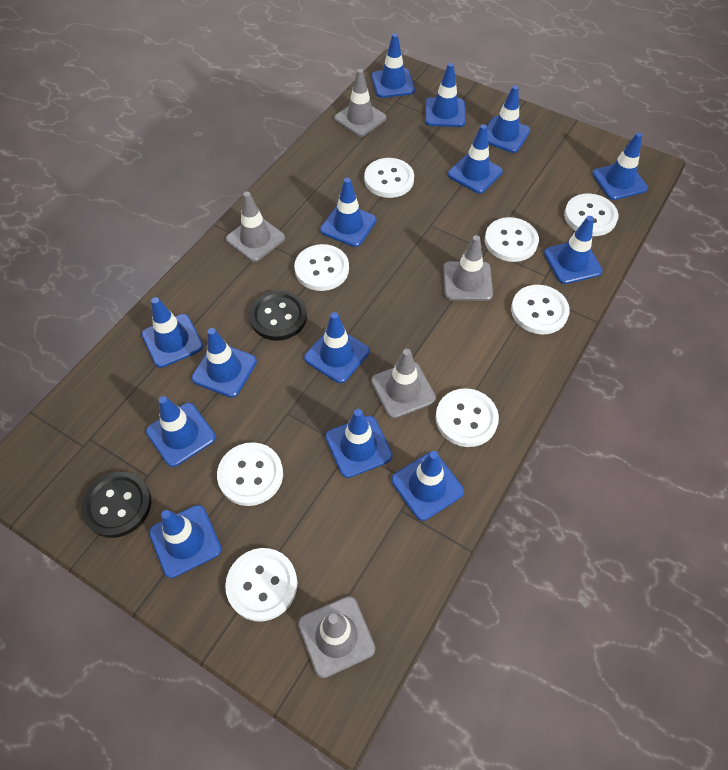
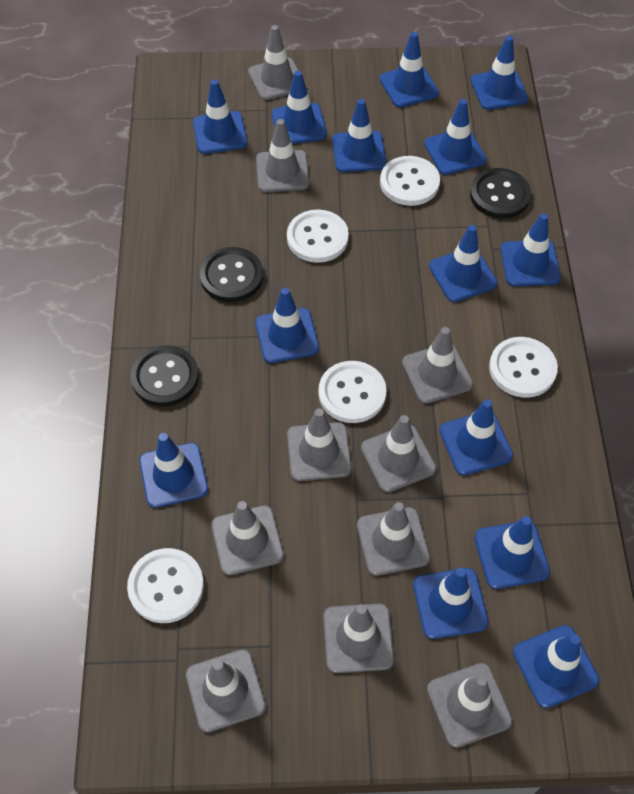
black button: [81,472,151,538] [249,290,307,341] = 2 -> [130,345,199,407] [200,247,263,302] [470,168,531,219] = 3
grey traffic cone: [226,192,285,262] [298,596,375,678] [334,69,386,137] [371,349,436,418] [443,235,493,301] = 5 -> [186,649,266,732] [211,501,284,575] [248,25,306,100] [256,119,309,192] [287,408,352,481] [323,604,394,673] [357,502,430,576] [361,415,436,492] [402,327,473,404] [427,663,512,748] = 10
white button: [217,442,283,506] [225,548,297,621] [294,244,349,291] [364,158,414,198] [436,388,499,447] [485,217,539,262] [511,285,570,334] [564,194,618,236] = 8 -> [127,548,204,623] [287,210,349,263] [319,361,386,423] [380,156,440,206] [489,337,558,398] = 5

